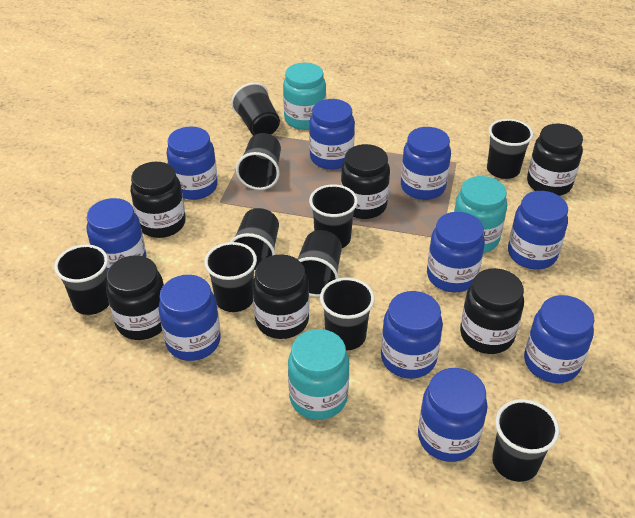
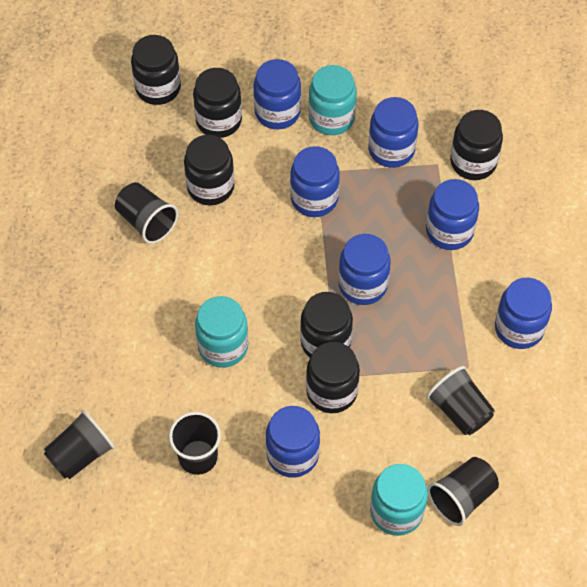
black cup: [54,245,109,315] [204,242,257,312] [230,208,279,273] [231,82,280,135] [236,133,281,190] [298,230,342,297] [309,184,358,248] [320,277,375,350] [487,119,533,179] [492,399,559,482] = 10 -> [44,410,115,479] [115,182,178,244] [169,412,221,475] [426,366,495,435] [428,457,499,526] = 5
blue jar: [86,198,146,271] [158,275,221,361] [166,127,218,200] [309,99,355,169] [381,291,443,379] [401,127,451,200] [418,368,488,462] [427,212,485,293] [508,191,568,269] [524,295,594,383] = 10 -> [253,59,301,129] [266,406,320,478] [290,146,340,217] [338,234,391,305] [369,97,418,168] [426,179,479,250] [495,278,552,349] = 7

